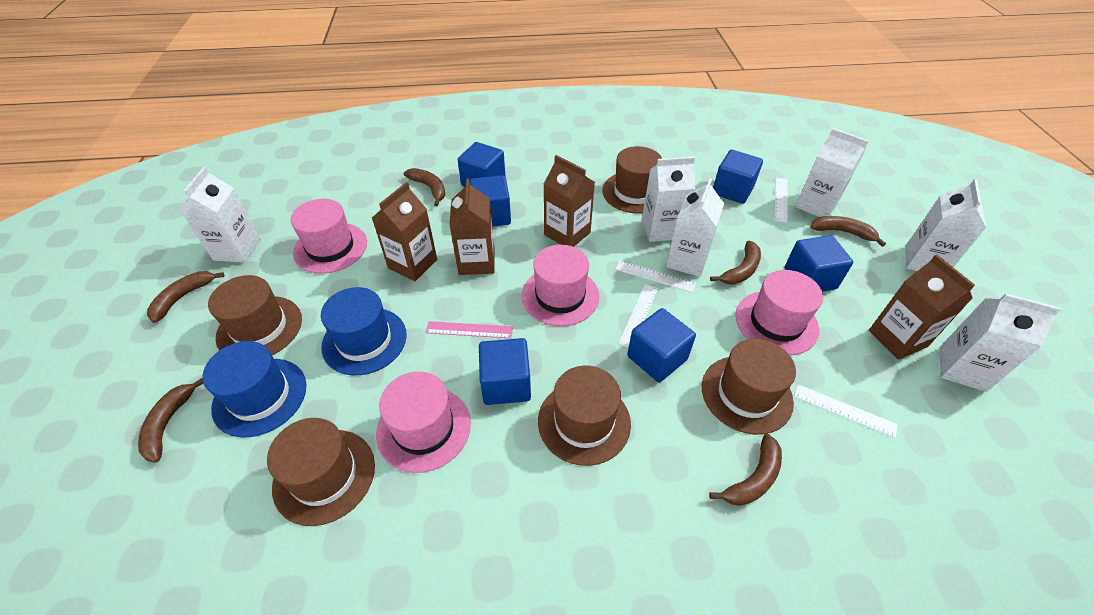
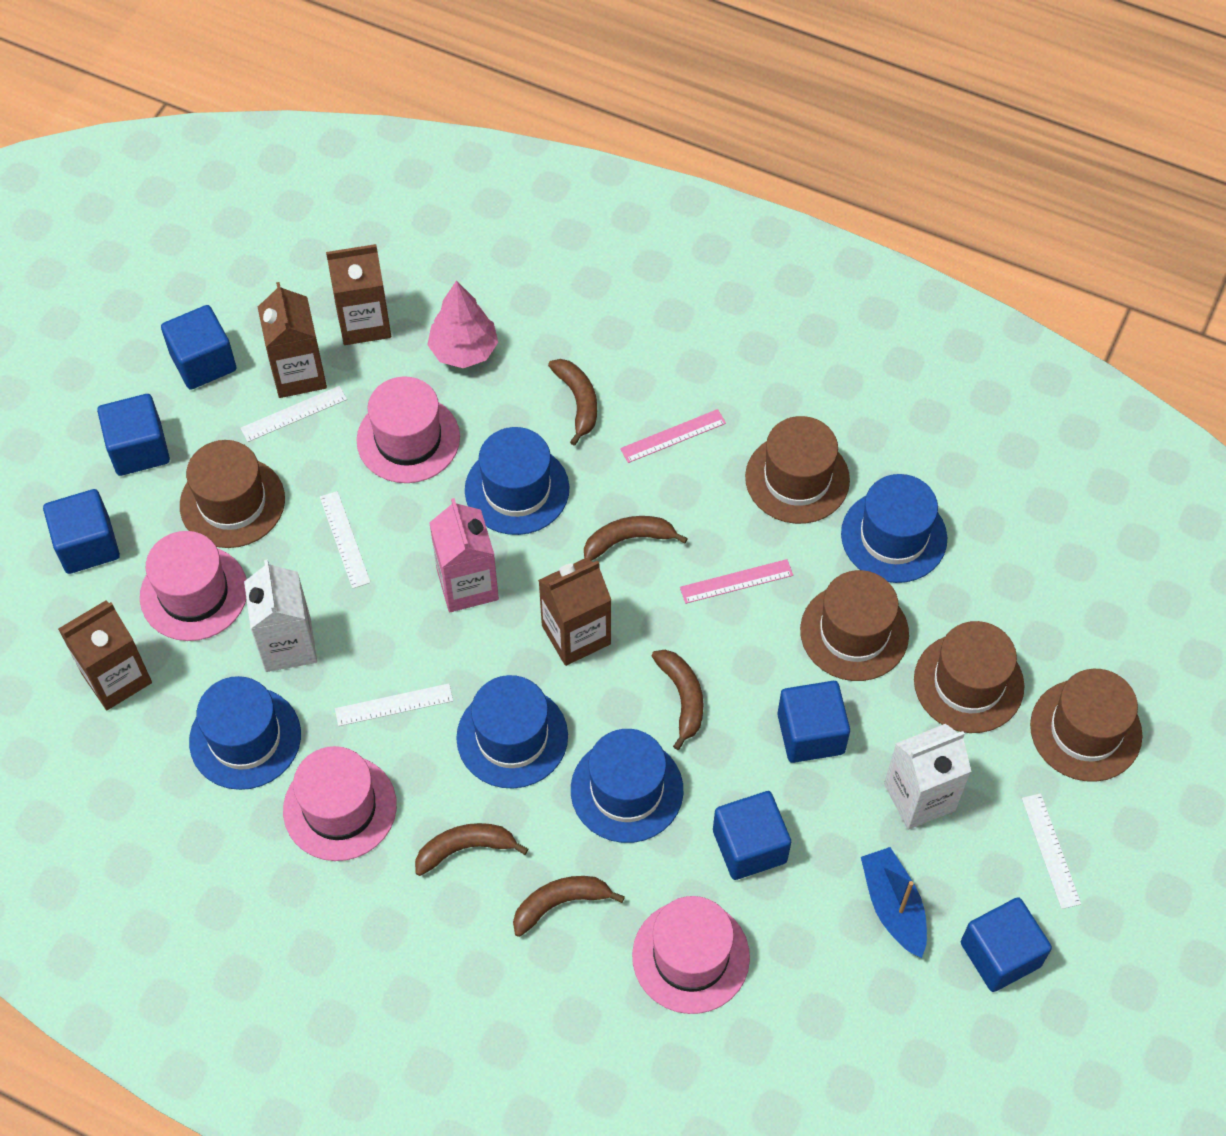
blue boat: none = 0 -> [861,847,927,958] = 1
blue hat: [203,341,307,437] [321,287,407,375] = 2 -> [189,676,301,790] [456,675,568,789] [465,427,569,535] [571,729,683,843] [841,474,947,583] = 5
brown banana: [138,378,204,463] [147,271,224,323] [404,168,446,206] [709,434,782,506] [710,241,761,284] [810,216,886,247] = 6 -> [415,823,528,876] [513,876,625,937] [548,359,597,446] [584,516,688,561] [652,650,703,750] = 5
pink carton: none = 0 -> [429,498,499,612] = 1
pink ruler: [425,321,513,338] = 1 -> [620,409,726,463] [680,559,793,604] = 2
pink tree: none = 0 -> [427,280,498,368] = 1
white carton: [180,167,261,263] [642,156,695,242] [666,178,724,277] [795,128,869,217] [905,179,986,271] [940,293,1061,392] = 6 -> [244,559,317,672] [884,724,972,830] = 2

